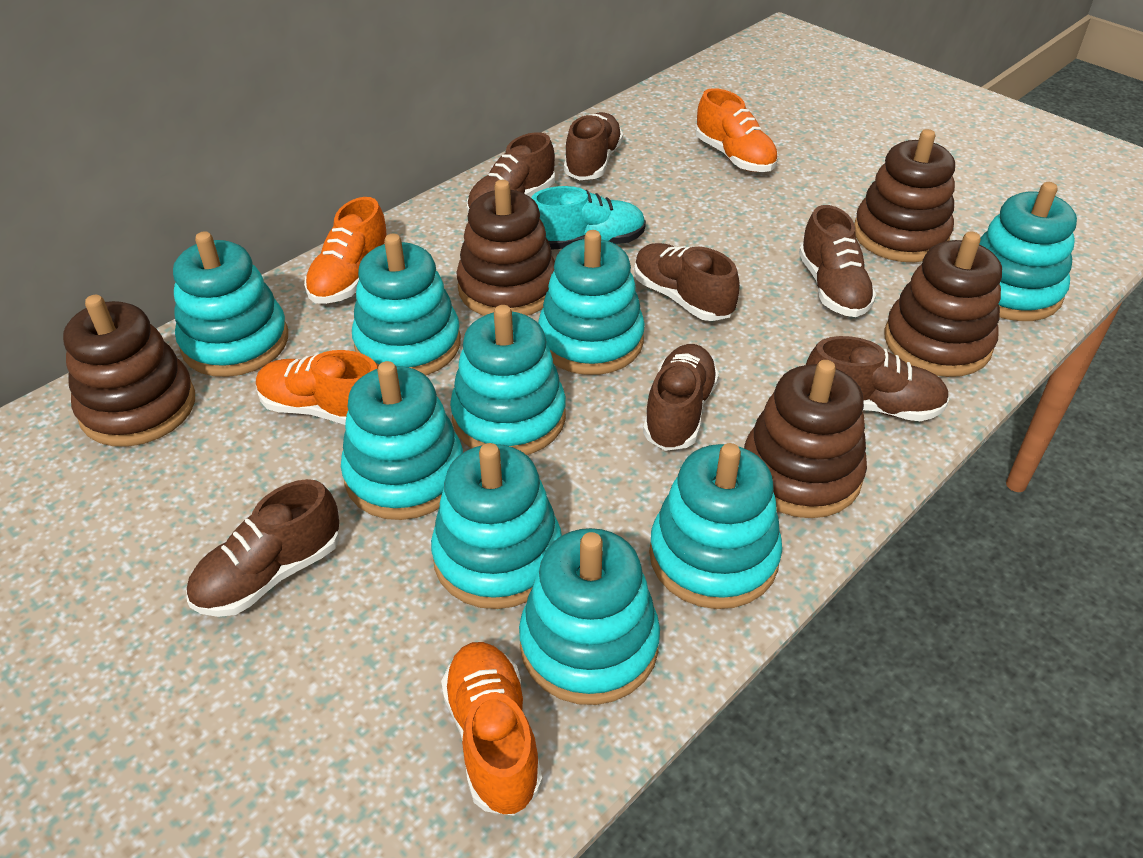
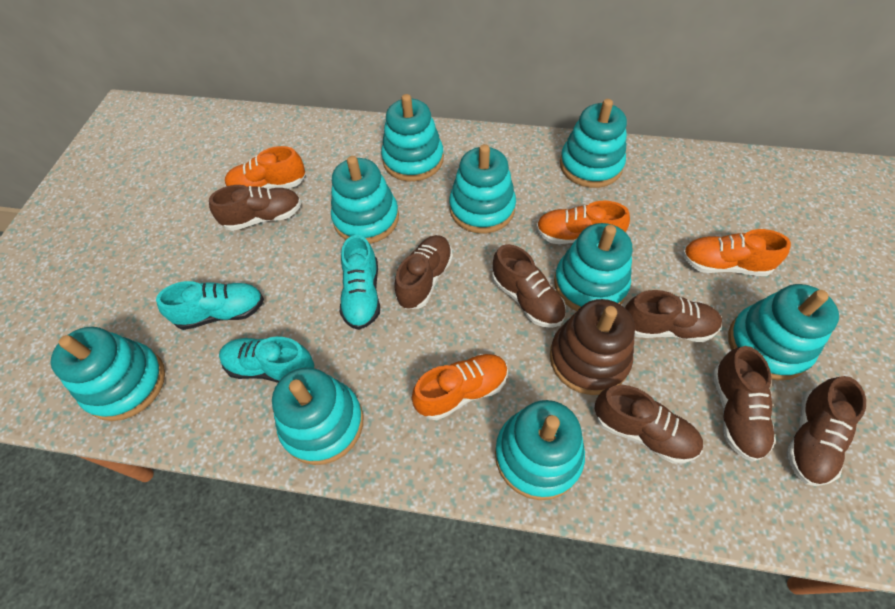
brown stacking toy: [63,295,195,447] [456,180,555,316] [744,360,867,518] [854,129,955,262] [885,232,1002,377] = 5 -> [550,299,635,395] = 1
turquoise shoe: [531,186,646,250] = 1 -> [156,281,264,330] [219,337,314,383] [340,235,380,330] = 3

